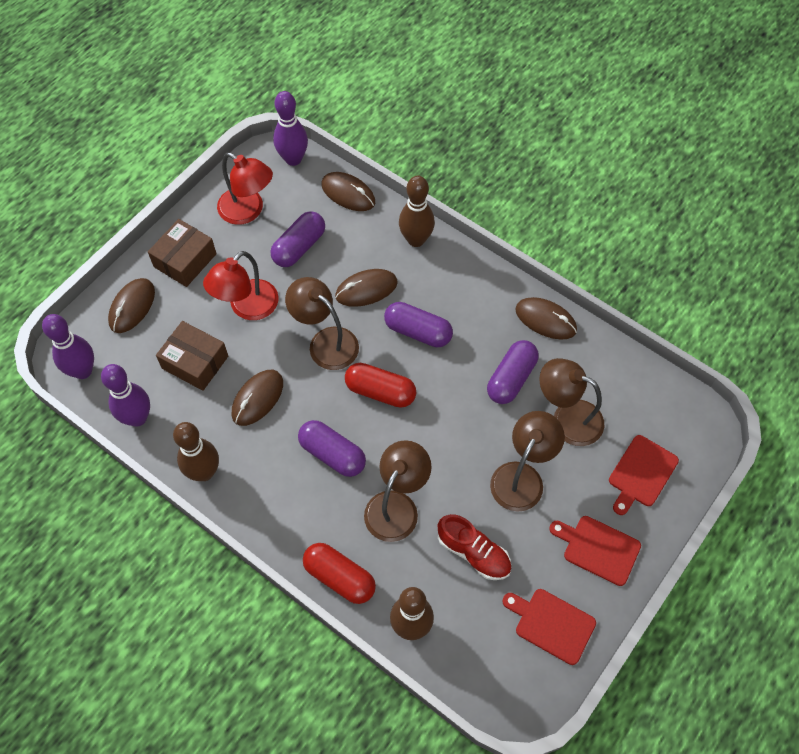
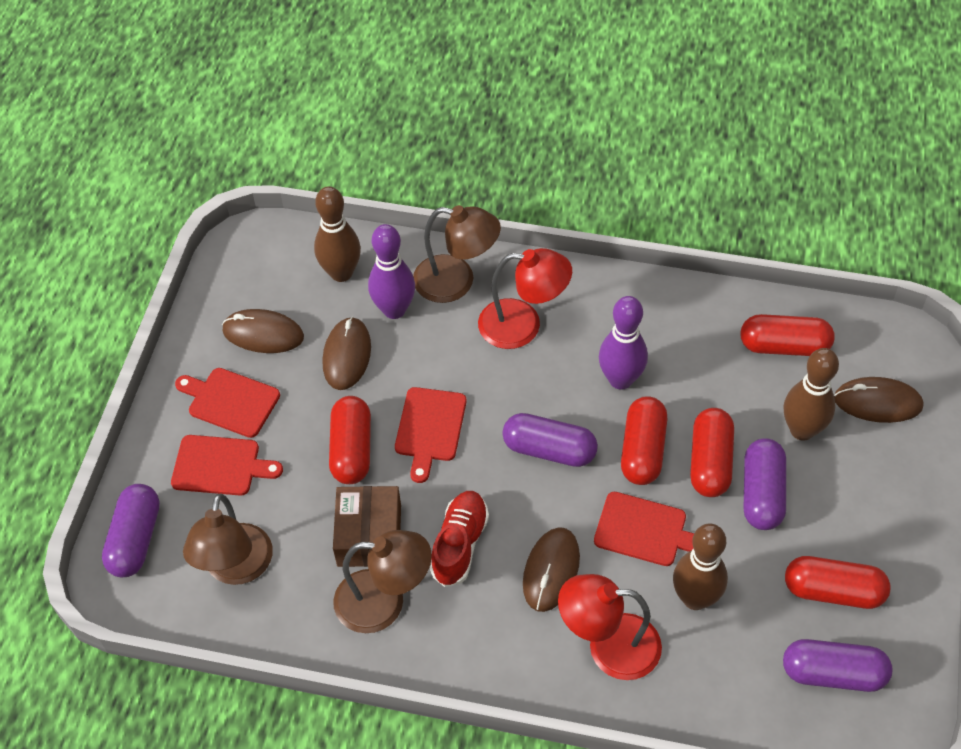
brown box: [148,219,217,287] [156,321,228,391] = 2 -> [333,486,401,567] = 1
brown lamp: [285,277,359,370] [364,440,432,542] [490,411,565,512] [539,358,604,446] = 4 -> [183,493,273,585] [333,530,432,633] [413,205,501,303] = 3
brown mouse: [108,278,155,333] [231,370,283,426] [321,172,375,211] [335,269,398,307] [515,297,577,340] = 5 -> [222,309,304,353] [322,316,371,390] [523,527,580,612] [834,377,923,423] = 4
purple bowling pin: [42,314,94,379] [101,364,150,427] [273,91,308,166] = 3 -> [368,224,415,319] [599,296,648,390] = 2
red capsule: [303,543,376,604] [345,363,416,408] = 2 -> [329,396,371,484] [621,396,667,485] [690,408,734,497] [740,314,835,356] [785,556,891,609] = 5
red cutting board: [502,589,596,665] [549,516,641,586] [609,435,679,515] = 3 -> [171,435,283,496] [175,368,280,438] [395,387,466,483] [594,492,694,566] = 4

